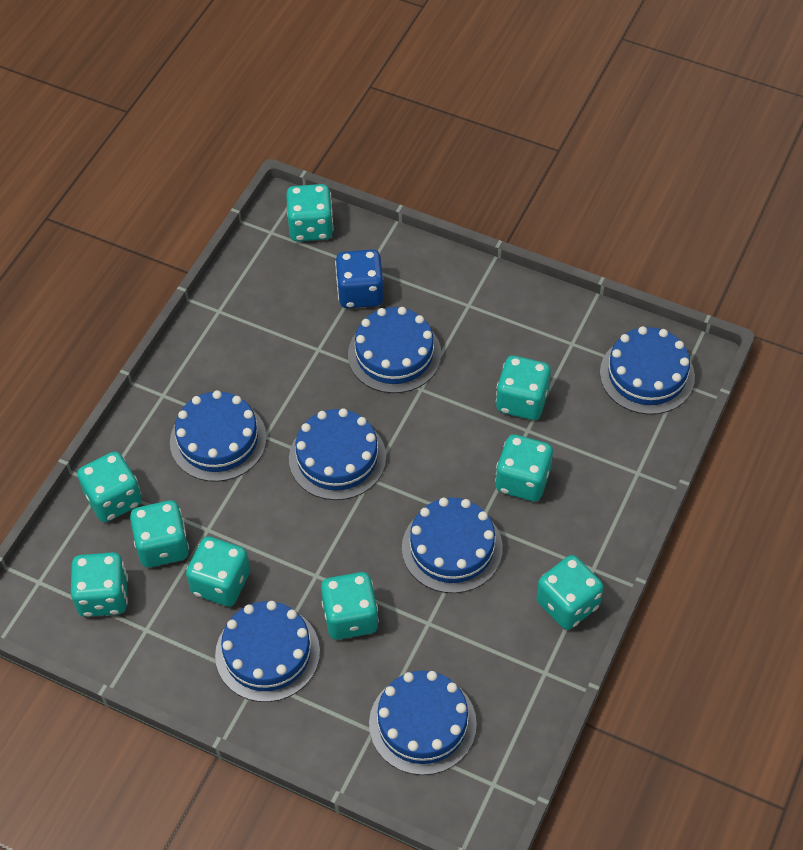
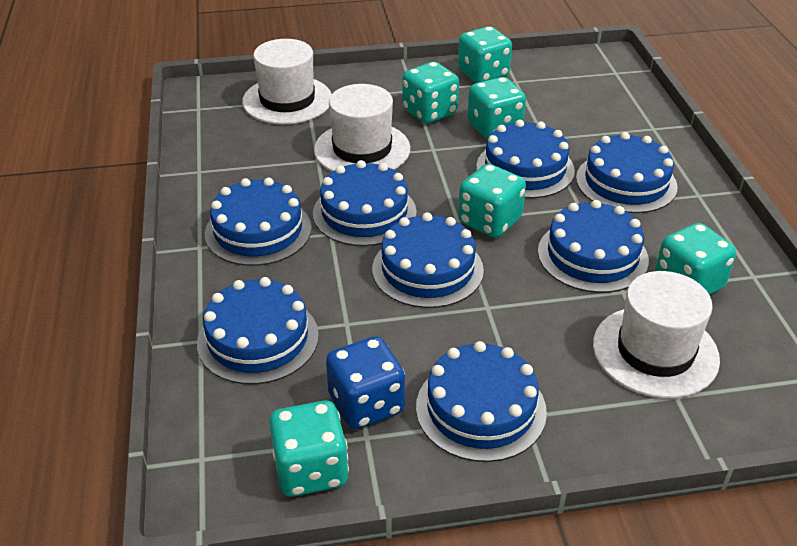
blue cake: [170,390,267,482] [215,601,320,702] [289,408,386,500] [348,307,441,393] [369,670,477,775] [402,498,503,593] [600,326,695,415] = 7 -> [197,277,319,384] [205,178,312,266] [313,160,417,246] [372,213,484,308] [416,341,547,462] [476,120,575,198] [538,200,649,293] [576,132,678,213] = 8
turquoise dice: [71,552,128,617] [77,452,142,522] [130,500,189,568] [186,536,250,606] [286,184,334,242] [321,572,379,640] [495,434,553,501] [496,356,551,420] [536,555,604,630] = 9 -> [269,401,349,497] [402,62,459,123] [458,26,512,83] [458,164,526,238] [468,77,526,139] [655,223,736,295] = 6
white hat: none = 0 -> [242,39,332,124] [314,84,410,172] [593,271,720,398] = 3

